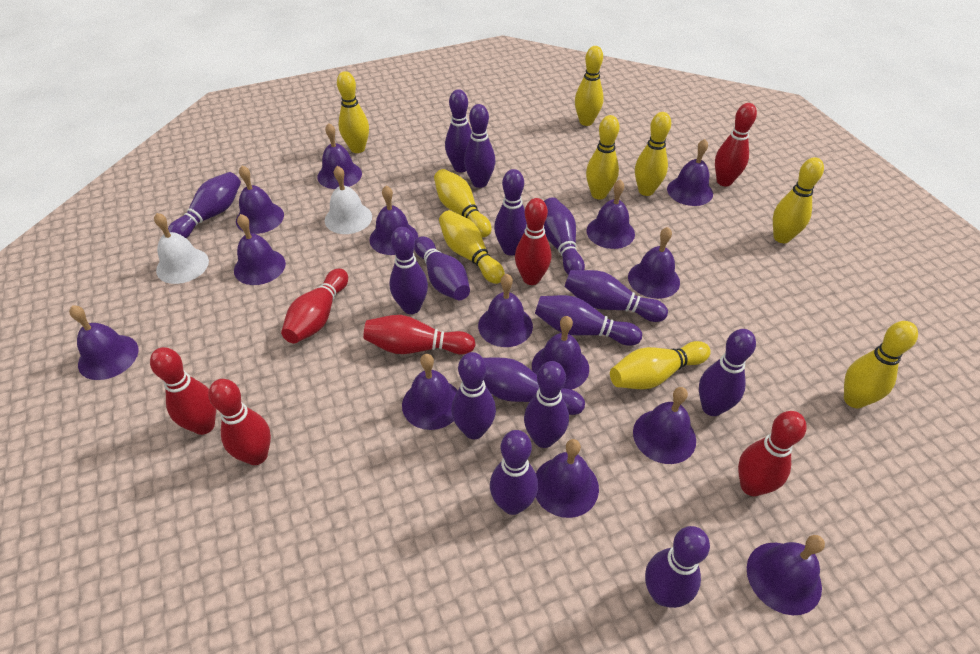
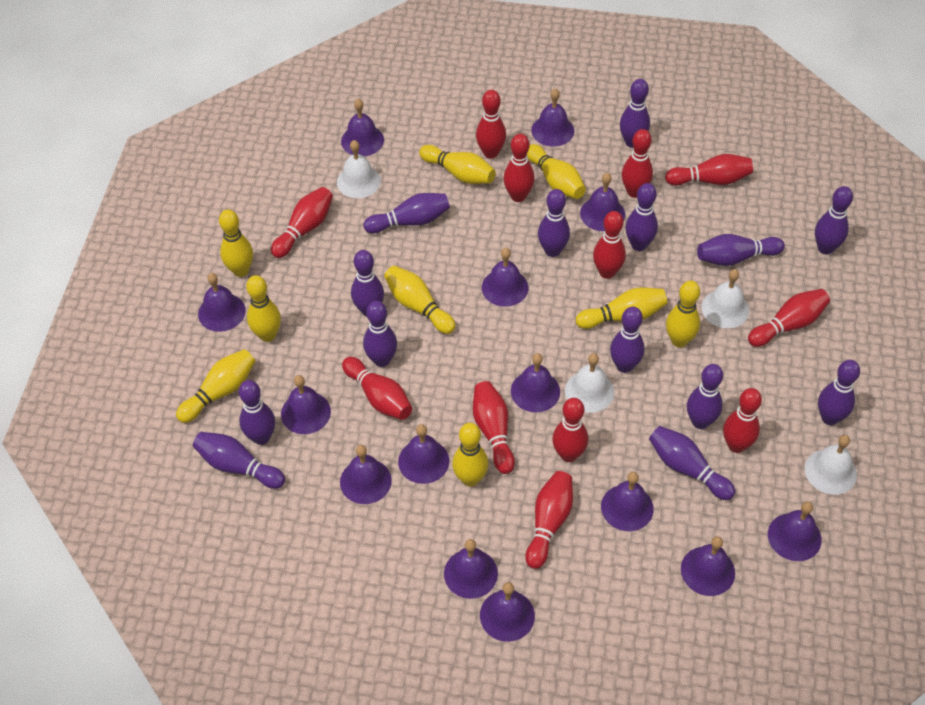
purple bowling pin: [168,172,241,238] [389,227,428,314] [414,236,470,300] [445,89,472,172] [452,352,496,439] [464,104,496,188] [483,358,585,415] [490,430,538,515] [494,169,527,256] [524,361,569,448] [535,295,642,346] [544,197,585,275] [564,270,668,322] [645,526,710,608] [699,329,756,416] = 15 -> [193,432,285,489] [239,380,275,445] [351,250,384,317] [363,301,397,367] [364,193,450,233] [538,189,570,257] [610,307,645,373] [620,79,650,148] [626,183,658,251] [649,426,735,500] [687,364,723,429] [697,234,785,266] [815,186,853,255] [818,360,860,425] = 14
red bowling pin: [150,347,216,435] [208,379,271,465] [281,268,348,343] [363,315,476,354] [515,198,551,285] [715,103,757,186] [738,411,807,496] = 7 -> [271,187,333,258] [342,357,412,420] [473,381,515,474] [476,90,506,159] [503,134,535,202] [526,471,573,569] [552,398,588,462] [593,211,626,279] [622,129,653,198] [665,154,753,186] [723,388,762,453] [748,289,830,347] = 12
white bell: [154,213,209,284] [325,166,372,234] = 2 -> [337,140,381,198] [565,353,614,413] [701,269,749,328] [805,435,857,495] = 4

